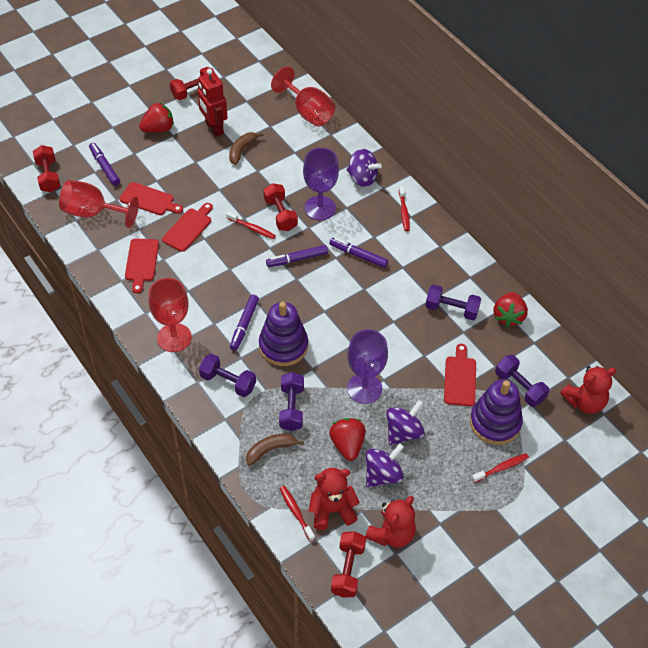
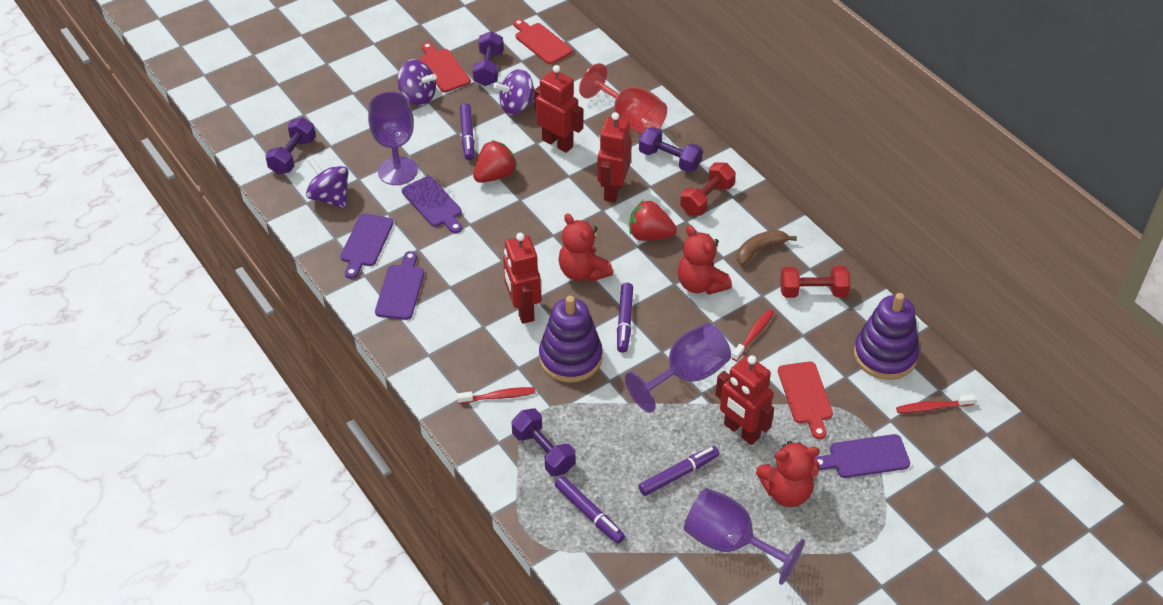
brown banana: [229,132,264,165] [246,433,304,466] = 2 -> [737,230,797,265] = 1
purple cutting board: none = 0 -> [340,213,394,279] [375,251,424,320] [402,176,462,233] [814,434,910,478] = 4
purple goblet: [303,148,339,220] [347,329,388,404] = 2 -> [368,92,418,185] [625,323,731,413] [684,488,805,585] = 3
red cutting board: [119,182,183,215] [125,239,159,293] [162,203,213,252] [444,344,476,406] = 4 -> [419,42,471,92] [513,19,573,64] [778,361,833,439] = 3
red dumbbell: [33,145,60,193] [170,67,214,100] [263,183,298,231] [331,531,366,597] = 4 -> [680,162,736,216] [780,266,850,298] = 2
red goblet: [59,180,139,228] [149,278,192,352] [271,66,335,126] = 3 -> [579,63,667,135] = 1
red robot: [197,69,228,137] = 1 -> [503,233,541,324] [534,65,583,153] [597,112,632,202] [715,355,774,445] = 4
red strawberry: [139,103,174,132] [329,418,366,461] [494,292,528,327] = 3 -> [473,140,517,183] [629,201,677,241] = 2
red toothbrush: [226,211,276,239] [279,486,315,542] [399,186,410,231] [472,453,529,483] = 4 -> [457,387,536,404] [731,309,774,361] [896,394,976,413] = 3

